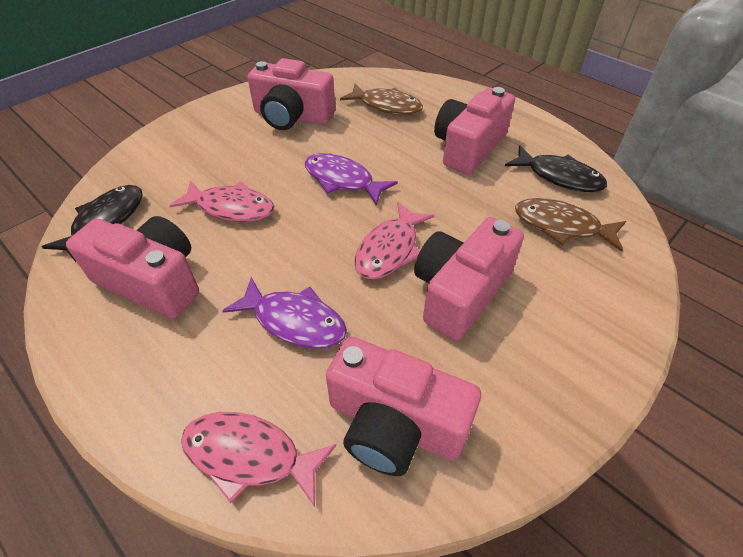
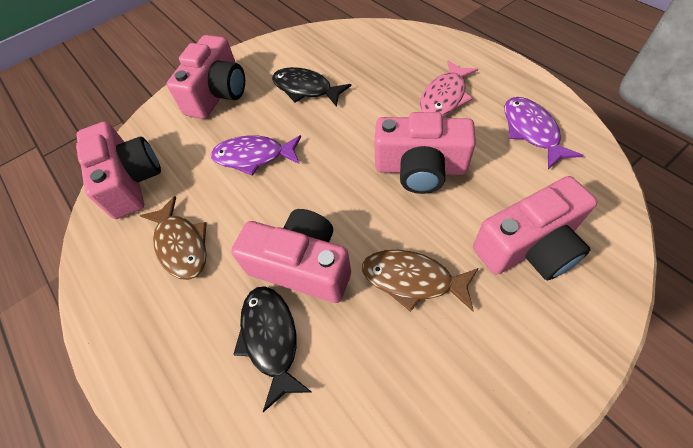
pink fish: [169,181,274,222] [181,412,336,507] [354,202,434,280] = 3 -> [420,60,478,117] = 1

